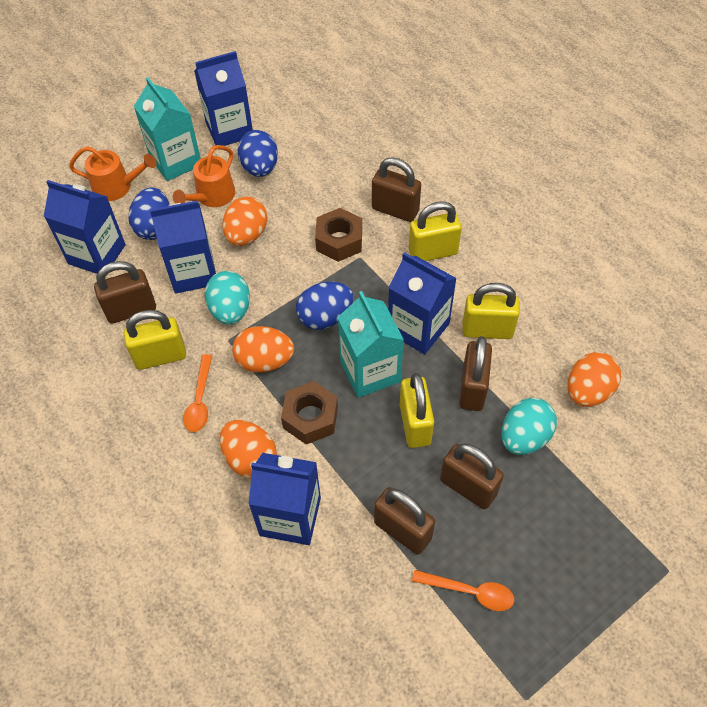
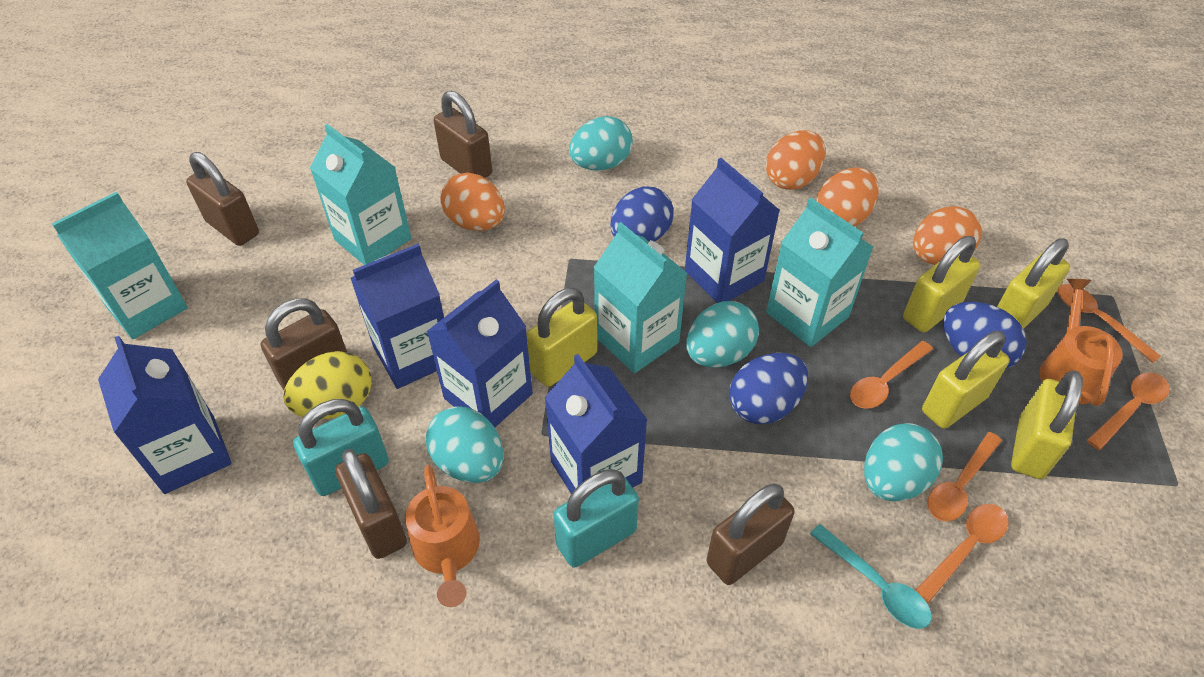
brown nut: [281,381,338,444] [315,208,362,262] = 2 -> none = 0
orange spoon: [183,354,212,432] [412,570,514,611] = 2 -> [850,341,933,409] [915,504,1009,603] [927,432,1002,522] [1058,284,1161,363] [1087,373,1169,450] = 5
turquoise carton: [134,77,201,181] [338,291,404,398] = 2 -> [52,191,188,339] [310,124,411,265] [593,222,688,373] [766,198,873,347] = 4
turquoise egg: [205,271,250,325] [501,398,557,455] = 2 -> [426,406,504,483] [569,116,633,171] [686,301,759,368] [864,423,943,502] = 4
turquoise padlock: none = 0 -> [293,399,389,496] [553,469,639,568] = 2
turquoise spoon: none = 0 -> [810,524,931,629] = 1
yellow egg: none = 0 -> [283,351,371,419] = 1
yellow padlock: [124,310,186,370] [400,373,434,448] [409,201,462,261] [463,283,520,339] = 4 -> [526,288,597,387] [903,236,981,332] [922,331,1010,429] [997,238,1070,329] [1011,370,1083,479] = 5

